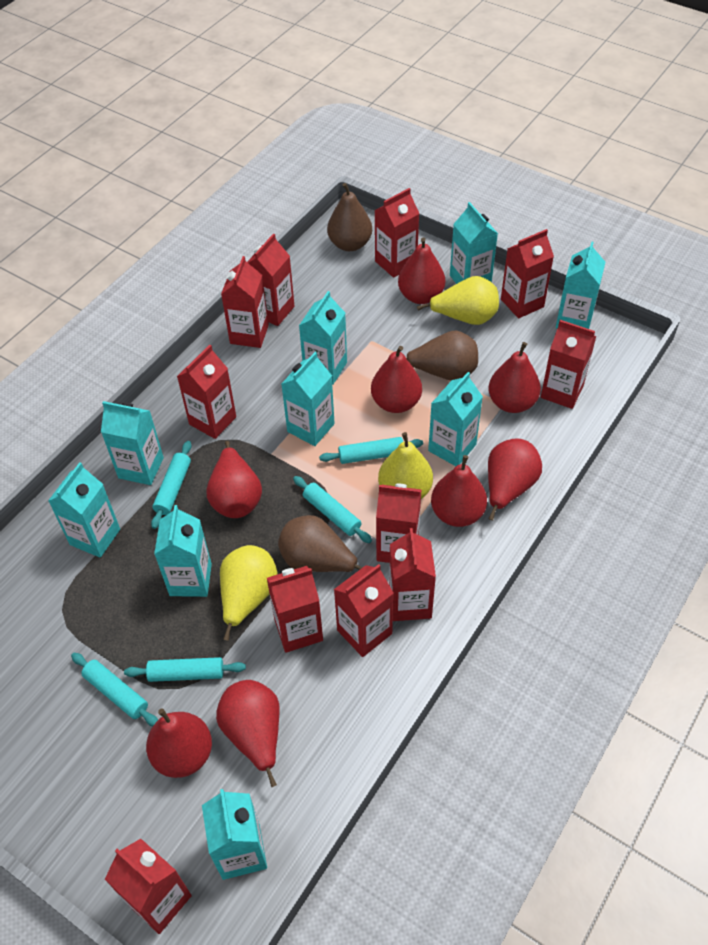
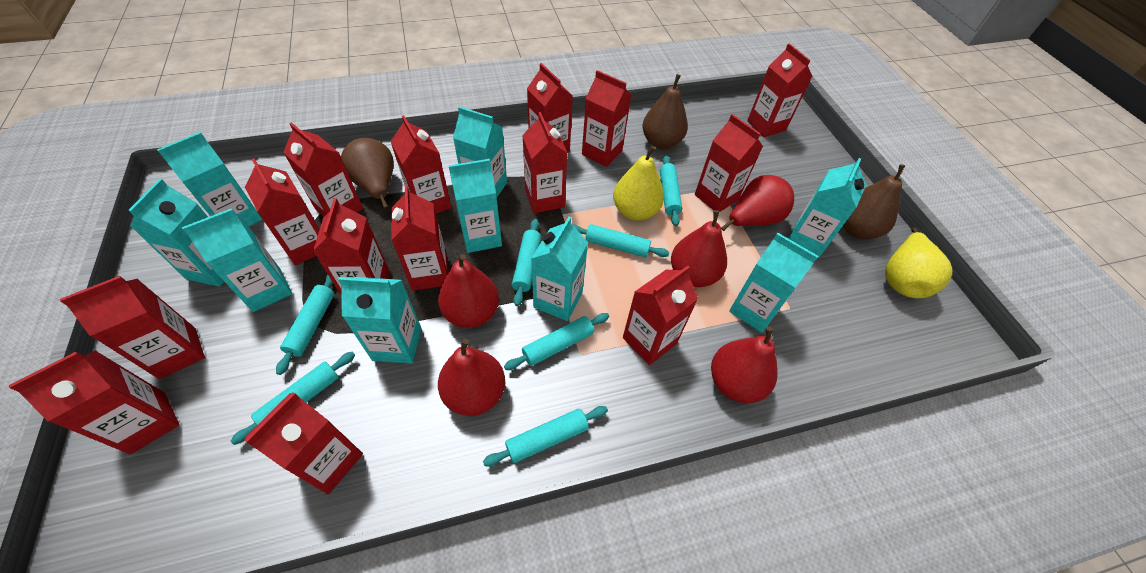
red carton: [105,839,192,934] [177,345,236,439] [221,256,269,348] [247,233,294,326] [267,566,323,653] [334,564,394,657] [375,188,420,278] [376,484,421,563] [389,528,436,621] [501,229,554,318] [541,320,596,409] = 11 -> [9,350,179,454] [60,276,205,379] [244,392,363,494] [245,158,320,265] [283,122,363,217] [313,198,389,295] [390,115,451,214] [391,186,449,291] [522,112,567,213] [527,63,573,153] [582,70,631,167] [623,266,698,365] [695,114,763,212] [747,43,812,137] = 14
red pear: [146,708,212,778] [206,441,262,518] [216,680,280,787] [371,346,422,413] [398,237,445,304] [431,455,487,527] [488,342,541,413] [488,439,542,521] = 8 -> [438,254,499,328] [438,339,505,416] [671,210,727,287] [711,327,778,403] [721,175,794,231] = 5
turquoise rolling pin: [71,653,158,726] [124,657,246,682] [151,441,192,529] [293,476,372,543] [319,437,423,464] = 5 -> [231,352,355,445] [276,275,334,375] [483,406,608,467] [504,313,609,370] [512,219,541,306] [573,224,669,257] [660,155,682,226] = 7
yellow pear: [220,545,278,641] [378,432,433,499] [417,276,499,325] = 3 -> [613,146,664,221] [885,228,952,298] = 2

